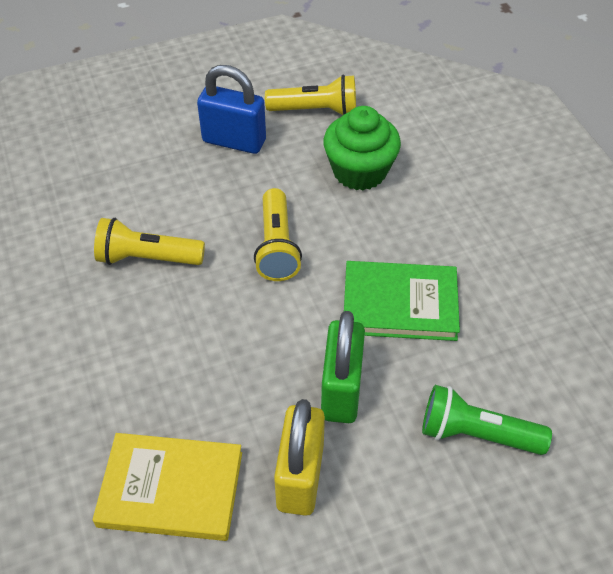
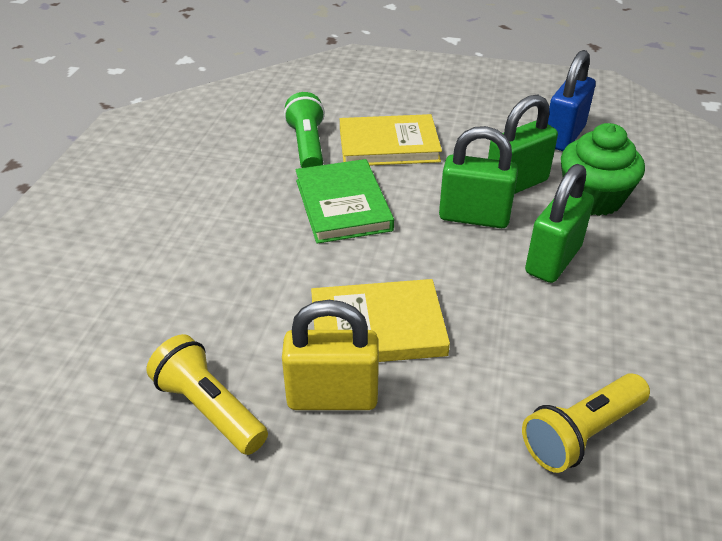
green padlock: [321,311,365,423] = 1 -> [439,126,518,228] [488,95,558,194] [525,164,594,283] = 3
yellow book: [93,433,242,541] = 1 -> [311,279,450,362] [340,114,442,165] = 2
yellow flashlight: [94,218,205,265] [254,188,302,281] [265,75,356,115] = 3 -> [146,334,268,455] [522,373,650,473] = 2

